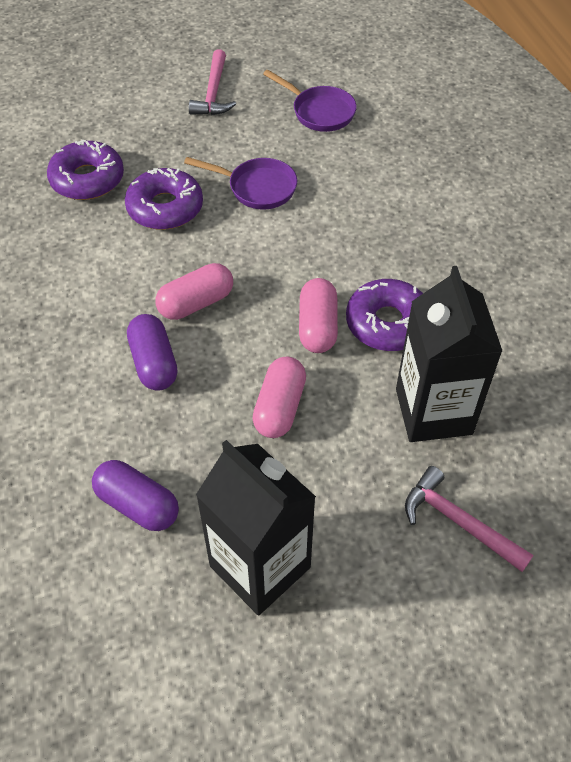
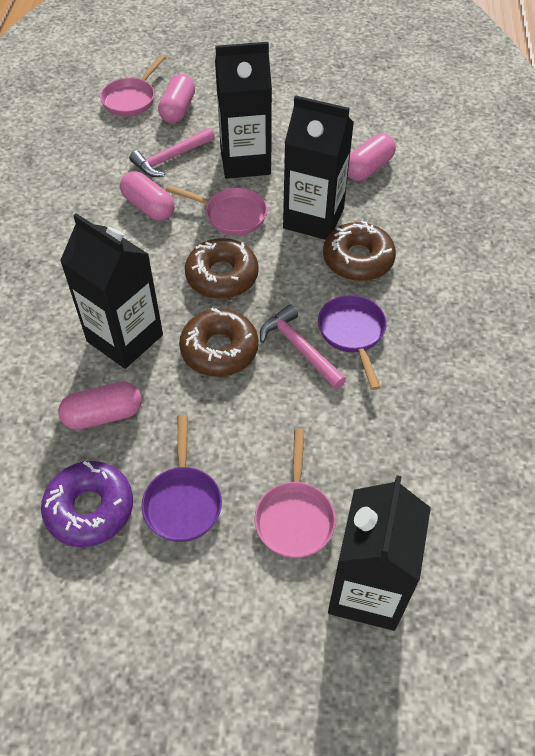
black carton: [196,440,316,616] [396,266,503,442] = 2 -> [60,213,163,369] [215,42,272,179] [283,95,354,240] [328,475,431,631] = 4
brown donut: none = 0 -> [179,308,258,377] [185,238,259,299] [323,221,396,281] = 3
pink capsule: [155,263,233,320] [252,357,306,438] [299,278,338,353] = 3 -> [58,382,142,430] [120,171,175,221] [158,74,195,123] [348,133,396,181] = 4
pink pan: none = 0 -> [100,55,166,117] [165,185,267,236] [254,428,336,558] = 3
purple capsule: [92,460,179,531] [127,314,178,391] = 2 -> none = 0
purple donut: [47,140,124,200] [125,168,203,230] [346,279,423,351] = 3 -> [41,461,133,547] = 1

